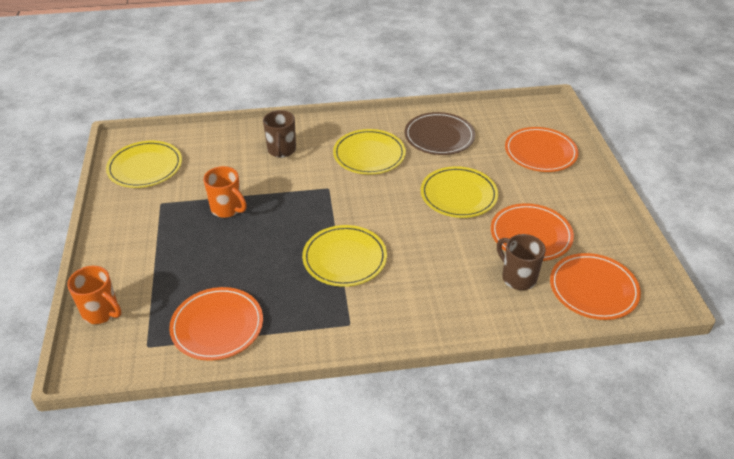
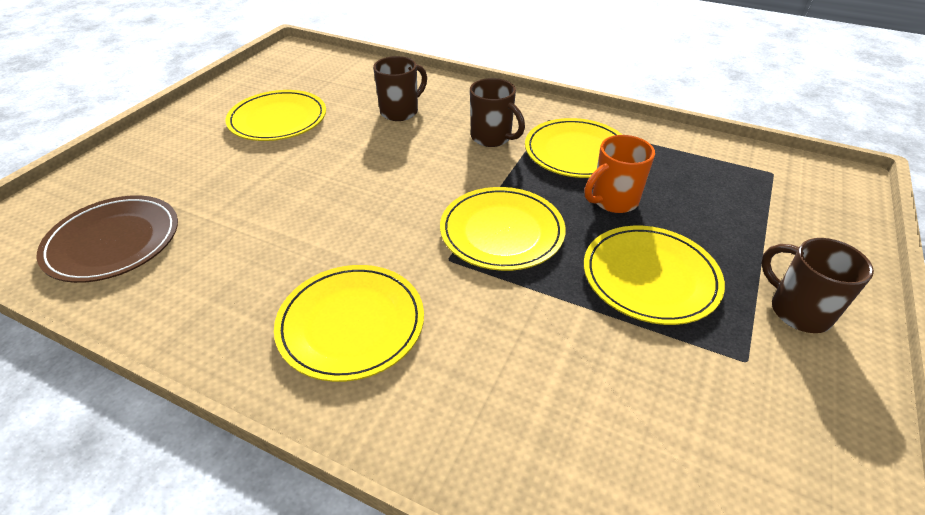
brown mug: [263,110,296,158] [497,234,546,290] = 2 -> [373,56,427,121] [470,78,525,147] [761,238,874,333] = 3
orange mug: [67,266,122,324] [203,166,247,218] = 2 -> [585,135,655,213] = 1
orange plate: [169,287,263,361] [491,203,574,261] [505,127,579,172] [550,253,641,320] = 4 -> none = 0
yellow plate: [106,141,182,188] [302,225,387,287] [333,129,406,175] [421,166,498,218] = 4 -> [226,90,326,141] [274,265,424,382] [440,187,566,271] [525,118,622,178] [584,226,725,325] = 5

